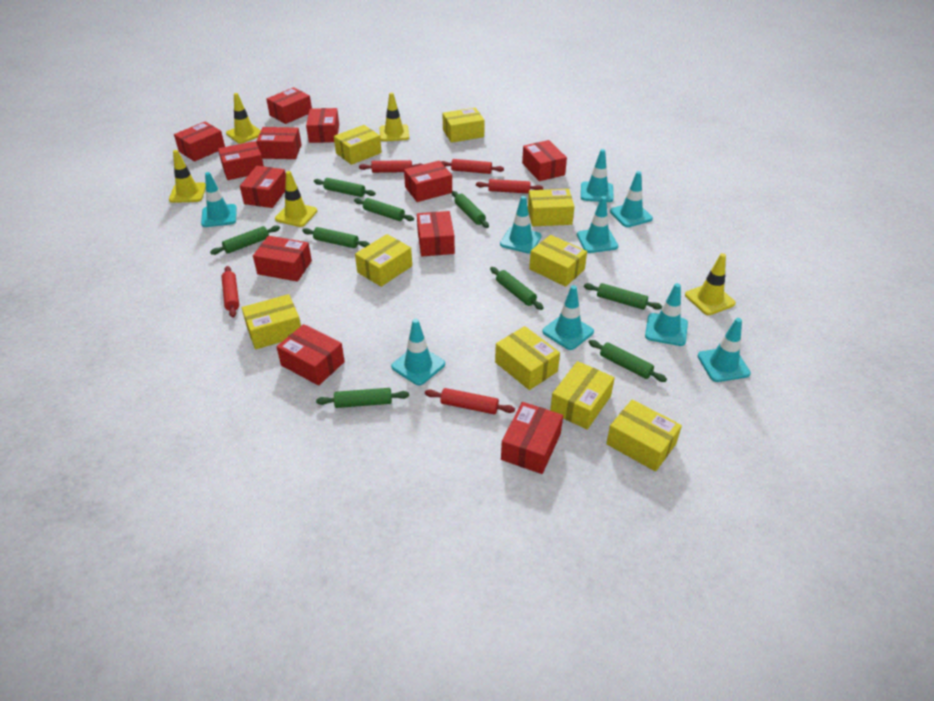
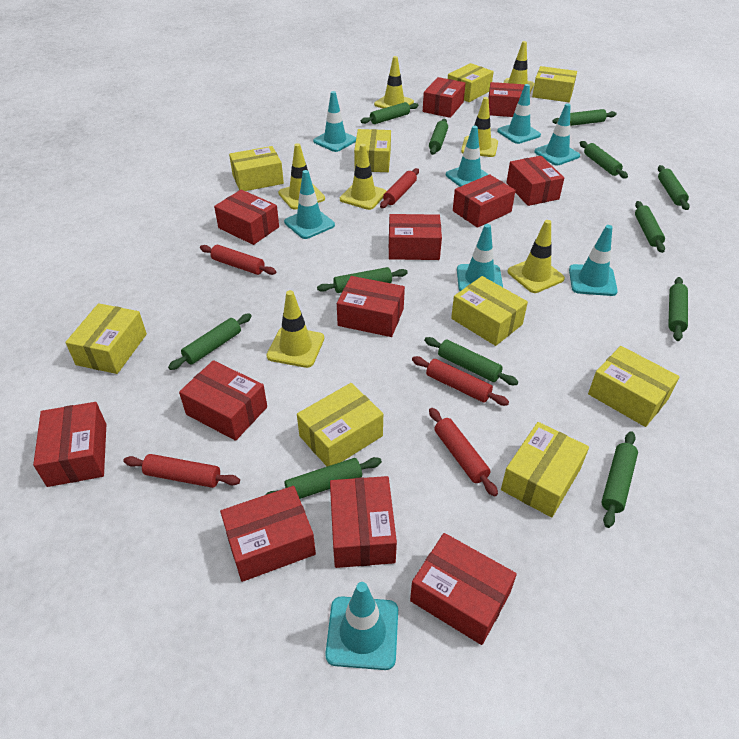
green rolling pin: [210,225,280,255] [302,227,370,248] [314,178,376,197] [316,388,409,408] [354,198,414,221] [452,191,489,228] [490,267,544,310] [584,283,662,310] [588,340,667,382] = 9 -> [168,313,252,370] [265,457,382,499] [317,267,408,293] [361,102,418,124] [424,337,518,385] [429,119,448,155] [552,109,617,126] [580,141,628,179] [601,431,638,528] [635,201,665,253] [658,165,689,210] [668,277,688,341] = 12
turquoise traffic cone: [201,172,237,227] [391,319,445,385] [500,196,542,253] [542,285,594,350] [577,196,618,253] [581,149,614,202] [610,171,653,227] [645,283,688,346] [698,318,751,382] = 9 -> [284,170,335,239] [313,91,356,152] [325,582,398,670] [446,126,489,187] [457,224,503,291] [497,84,541,144] [534,104,580,166] [569,225,618,296] = 8
yellow traffic cone: [169,150,206,203] [226,93,261,144] [275,171,317,227] [379,92,409,141] [685,253,736,315] = 5 -> [266,290,324,368] [278,143,325,210] [340,144,386,210] [374,56,414,109] [461,97,498,157] [503,41,534,93] [508,220,565,293] = 7

